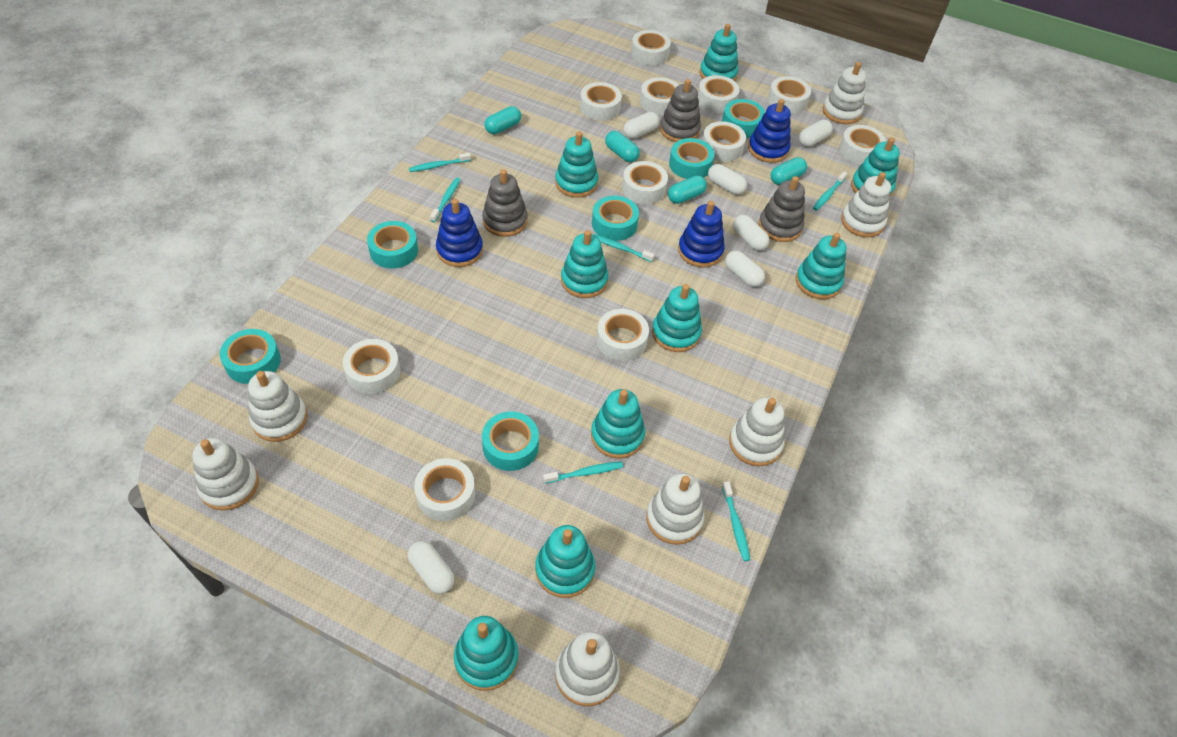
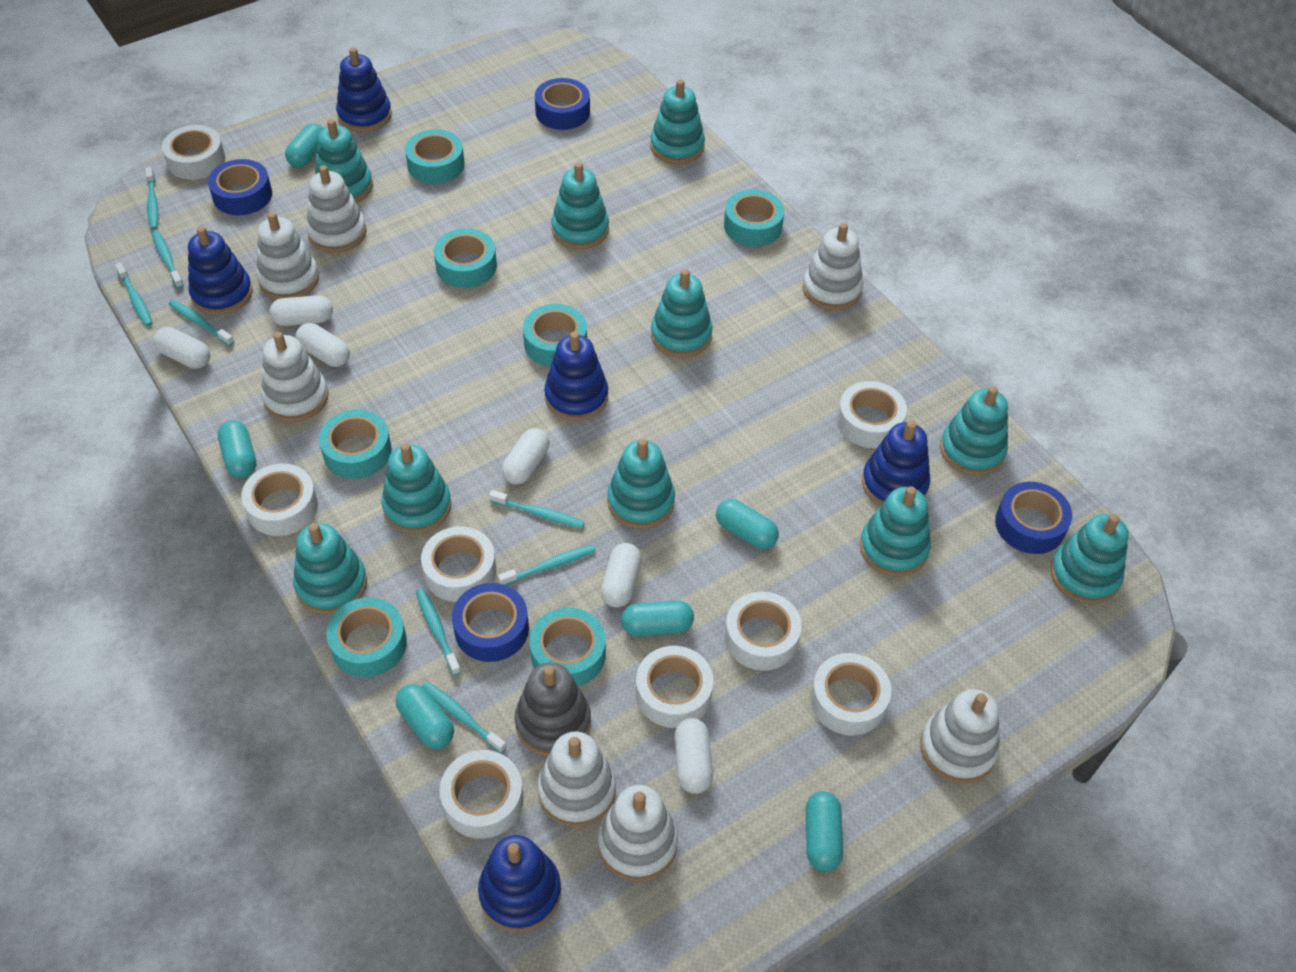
blue stacking toy: [436,199,483,267] [678,201,725,268] [748,99,791,163] = 3 -> [188,226,253,315] [336,48,392,132] [478,835,561,933] [544,331,608,421] [862,421,930,506] = 5
blue tape: none = 0 -> [208,159,272,215] [452,583,529,662] [535,78,590,130] [995,482,1072,554] = 4
grey stacking toy: [482,169,528,237] [660,79,701,142] [758,176,805,242] = 3 -> [515,662,591,757] = 1
turquoise capsule: [484,106,521,134] [605,131,640,162] [668,175,707,204] [771,157,807,185] = 4 -> [218,420,256,478] [285,123,324,167] [396,684,454,749] [621,600,694,636] [716,499,779,549] [806,791,843,872] = 6
turquoise stacking toy: [454,616,519,691] [535,525,595,598] [555,131,598,198] [561,230,609,298] [591,389,645,459] [652,284,702,352] [700,24,738,81] [796,233,846,299] [851,137,900,197] = 9 -> [293,523,367,614] [315,119,373,203] [381,443,451,534] [551,162,609,249] [607,438,675,529] [650,79,705,164] [651,269,713,358] [860,486,931,577] [940,386,1008,476] [1050,514,1129,604] = 10
turquoise tape: [220,329,281,384] [367,221,418,268] [482,411,539,471] [592,196,639,241] [669,138,714,179] [722,99,765,138] = 6 -> [319,409,392,479] [326,597,407,677] [405,129,465,184] [434,228,497,288] [523,304,587,367] [530,607,606,686] [724,189,784,246] = 7
turquoise toothbrush: [409,153,471,172] [430,178,461,222] [543,461,623,483] [593,234,655,262] [722,481,750,561] [813,172,847,211] = 6 -> [115,263,153,326] [145,167,158,230] [151,231,184,289] [169,299,234,346] [416,588,461,676] [423,682,506,753] [489,490,585,529] [498,545,596,585] = 8
white tape: [343,339,400,394] [414,458,475,521] [580,82,622,121] [597,309,649,361] [622,161,668,204] [631,30,671,65] [640,77,679,116] [698,75,740,113] [702,121,746,162] [768,76,811,114] [839,125,886,164] = 11 -> [162,125,226,180] [241,464,318,536] [421,526,496,602] [440,750,524,839] [636,646,714,728] [725,591,802,671] [810,653,891,736] [837,381,907,448] = 8

